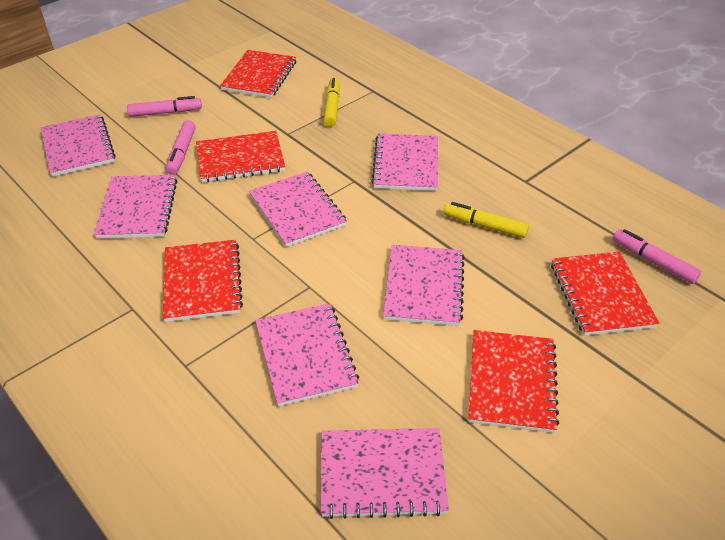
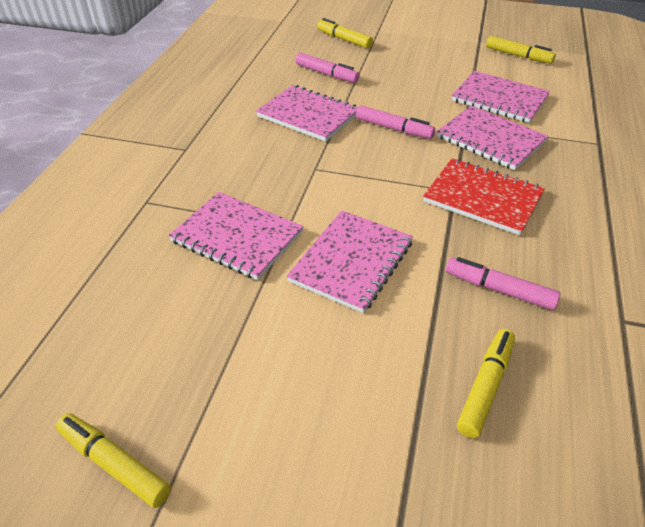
pink notebook: [40,114,115,177] [94,175,177,239] [249,172,347,247] [255,303,359,407] [321,428,449,519] [371,134,438,191] [383,245,465,326] = 7 -> [169,192,304,280] [256,85,358,142] [287,210,413,313] [437,106,549,170] [452,71,550,123] = 5
red notebook: [163,240,243,322] [196,131,285,182] [220,50,296,98] [469,330,559,433] [551,252,659,336] = 5 -> [423,158,545,235] = 1
yellow marker: [323,78,340,127] [443,202,529,238] = 2 -> [56,413,171,508] [317,18,373,49] [457,329,515,438] [486,36,556,64] = 4

